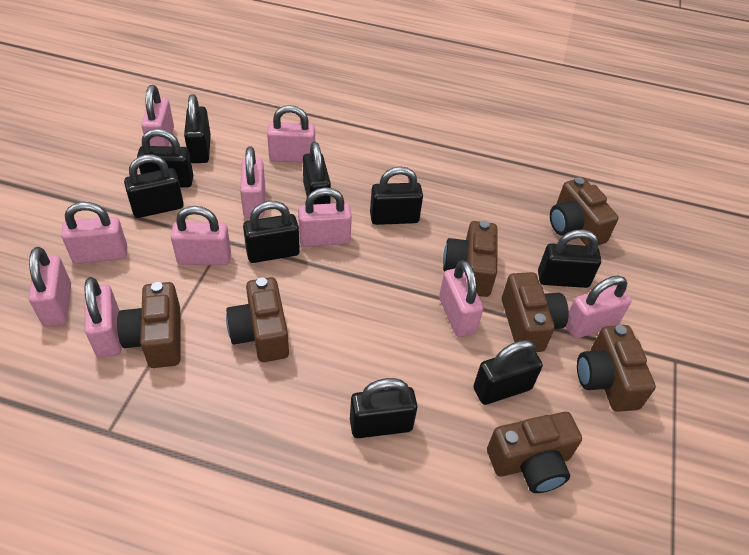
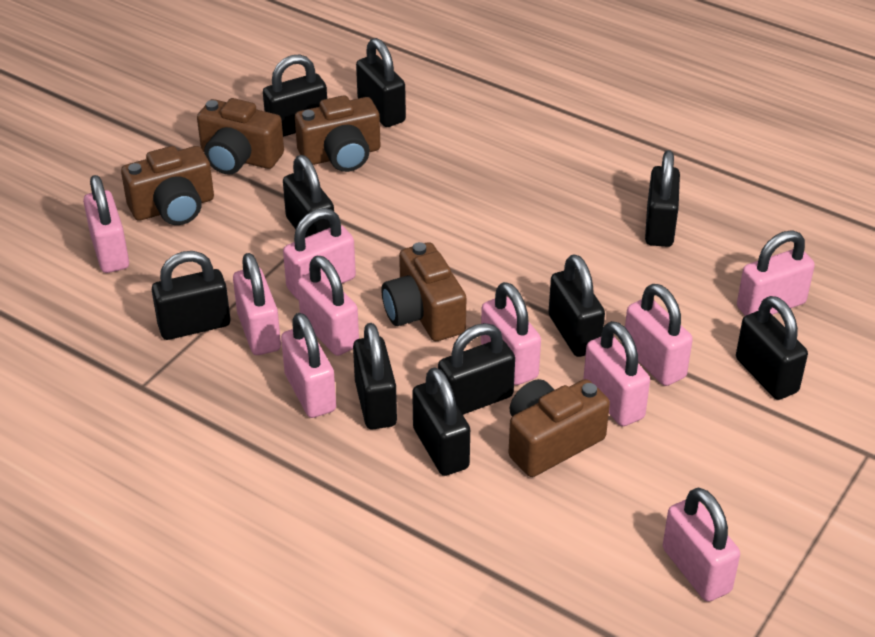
black padlock: [124,154,184,218] [137,129,193,187] [184,94,211,163] [243,201,300,263] [303,142,331,205] [350,378,417,438] [370,166,423,225] [473,340,543,405] [538,229,601,288] = 9 -> [152,251,230,340] [263,54,327,137] [283,155,334,238] [353,323,397,429] [356,38,406,127] [412,367,470,476] [438,323,515,415] [549,254,605,357] [645,150,680,247] [736,296,808,400] = 10
brown camera: [117,282,181,368] [226,277,289,362] [443,220,497,297] [487,412,582,493] [502,272,569,352] [550,177,618,246] [577,325,656,412] = 7 -> [121,146,214,225] [197,98,284,175] [295,95,381,172] [382,242,466,341] [508,379,610,477] = 5

